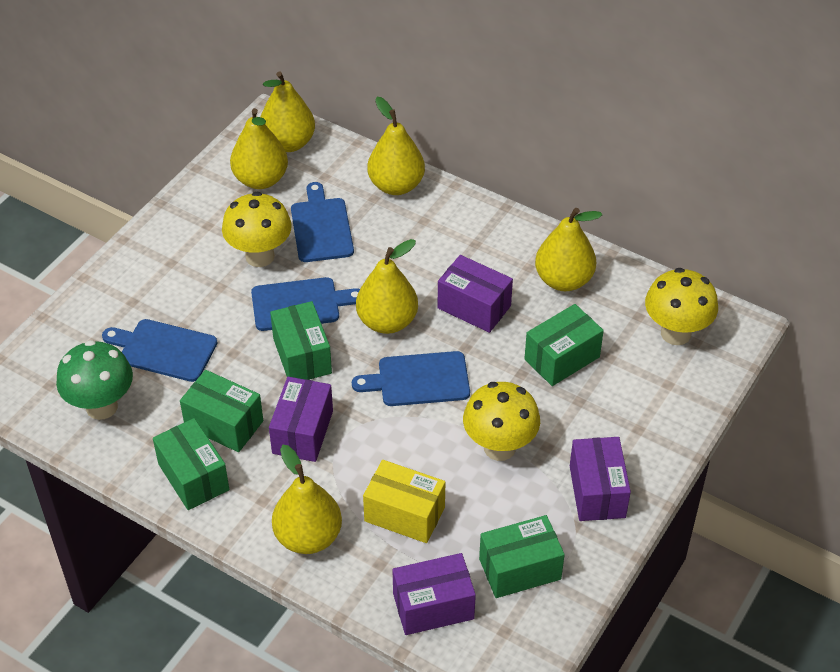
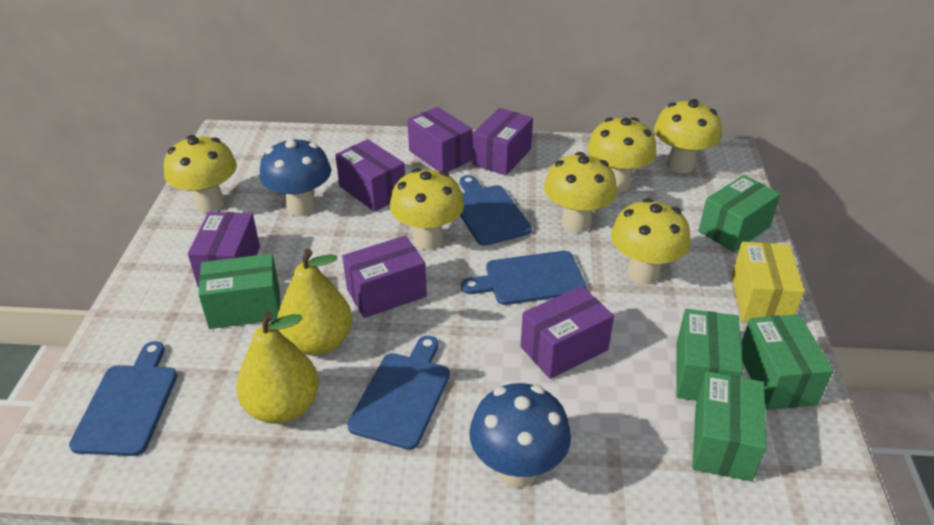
blue mushroom: none = 0 -> [259,137,331,216] [469,383,571,488] = 2
green mushroom: [56,340,133,420] = 1 -> none = 0
purple box: [269,377,333,462] [393,553,476,635] [437,255,513,333] [570,437,631,521] = 4 -> [188,212,260,288] [335,139,405,212] [342,236,427,318] [407,107,473,172] [472,108,533,176] [521,286,614,379] = 6
yellow mushroom: [222,192,292,267] [463,382,540,461] [645,268,718,345] = 3 -> [164,135,237,213] [390,168,464,250] [544,152,617,233] [588,117,656,192] [611,198,690,285] [654,99,721,173] = 6
yellow pear: [230,108,288,189] [260,72,315,152] [272,445,342,554] [356,239,418,334] [367,97,425,195] [535,208,602,291] = 6 -> [236,312,319,424] [277,249,352,356] = 2

